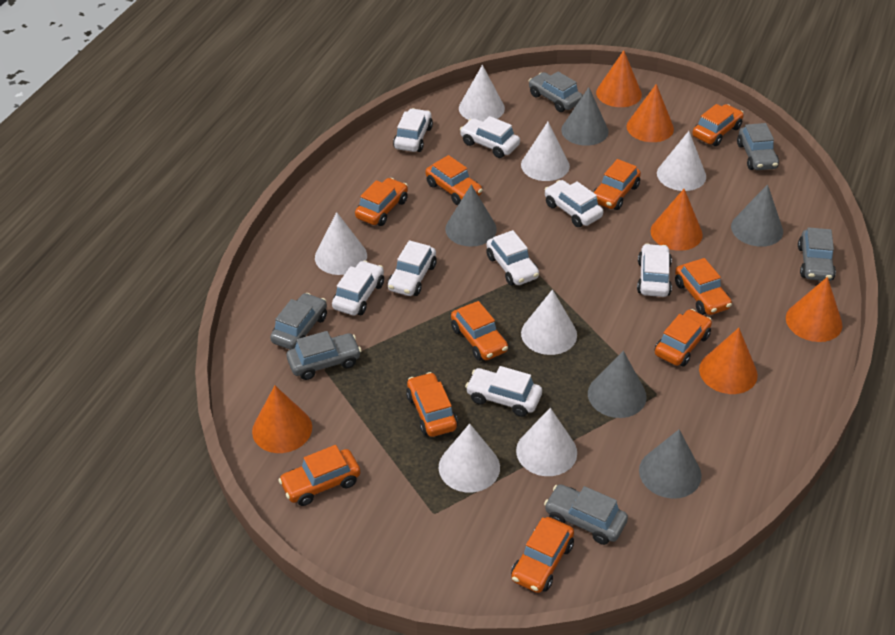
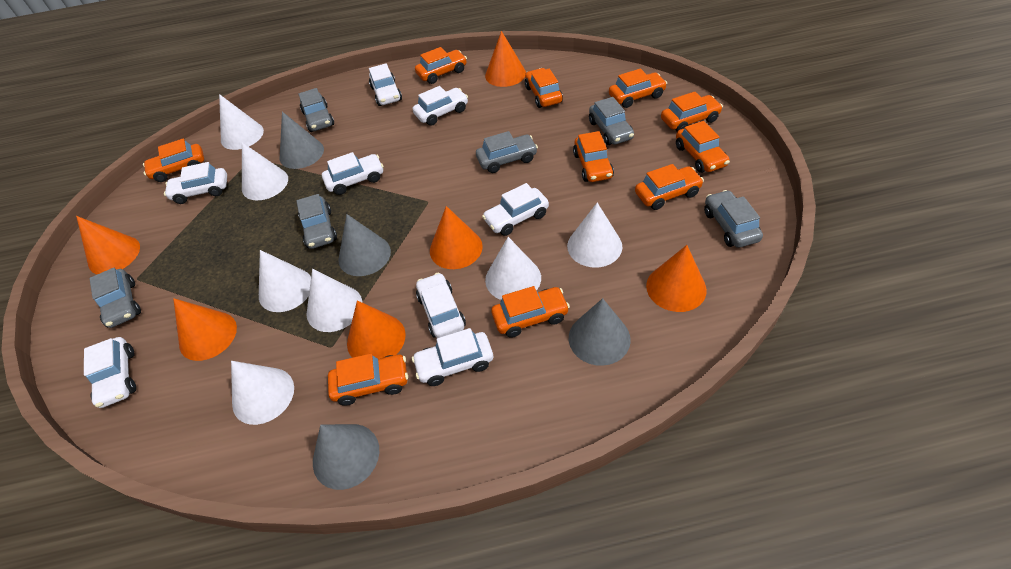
grey cone: [445,185,497,247] [561,87,609,146] [588,351,647,418] [639,429,702,499] [731,184,783,247] = 5 -> [280,112,324,169] [313,424,379,490] [338,214,391,276] [569,298,631,366] = 4

